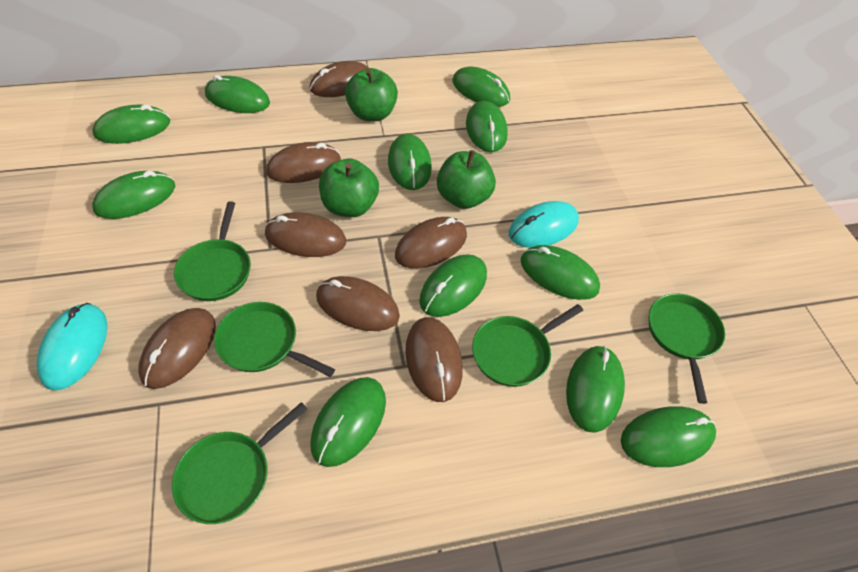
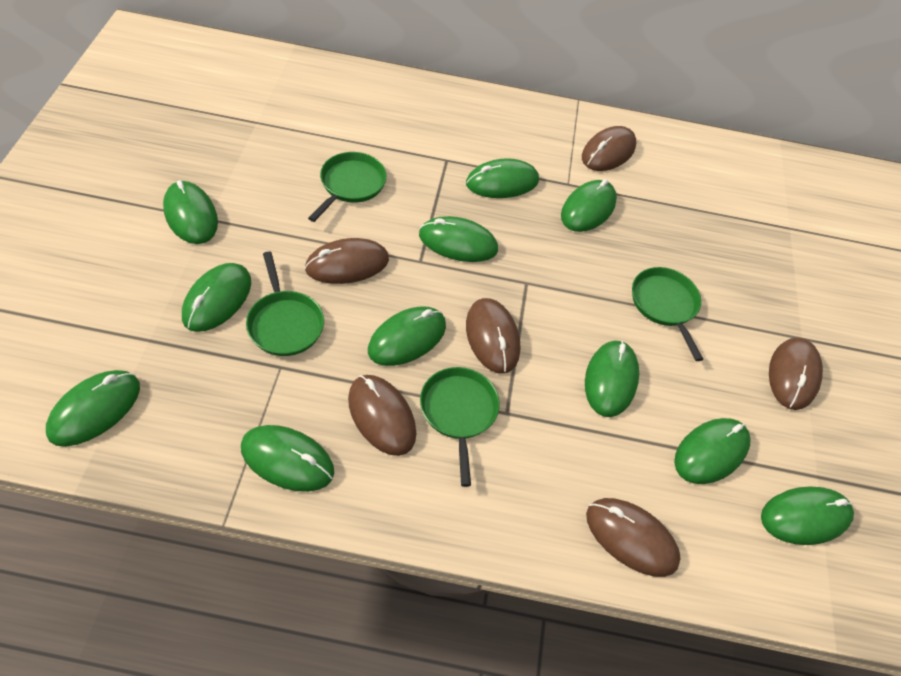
brown mouse: [138,308,216,389] [265,212,346,257] [266,142,341,183] [310,61,368,97] [316,276,400,331] [395,217,467,269] [405,317,462,402] = 7 -> [305,238,389,284] [348,375,416,456] [466,298,520,374] [582,126,636,171] [586,498,681,577] [769,338,823,410] = 6
green apple: [319,159,379,217] [345,68,398,121] [437,150,496,209] = 3 -> none = 0
green pan: [172,402,307,524] [174,201,251,301] [214,302,335,377] [472,304,583,387] [649,293,725,404] = 5 -> [246,252,324,356] [308,152,387,222] [420,367,500,487] [632,267,703,361] = 4
turquoise mouse: [37,303,107,391] [509,201,579,248] = 2 -> none = 0

